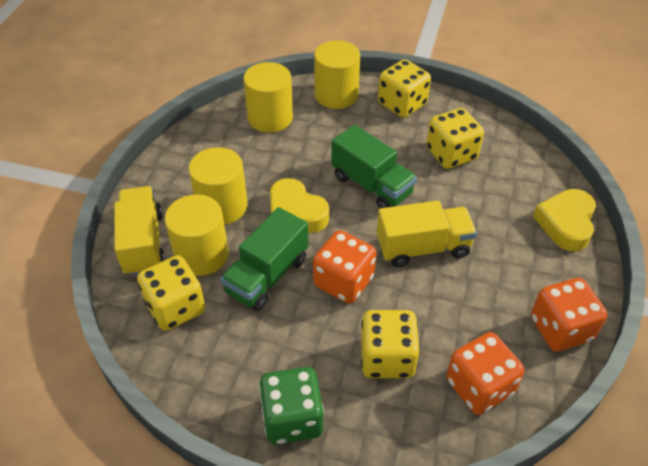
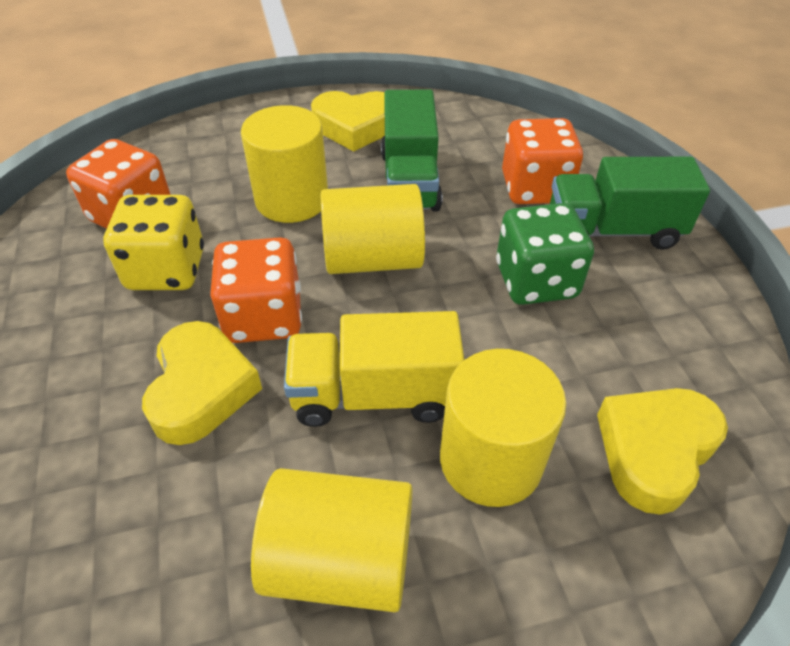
yellow dice: [137,255,205,331] [361,310,420,378] [378,59,431,118] [426,108,484,169] = 4 -> [103,195,204,290] = 1
yellow heart: [270,178,329,233] [533,189,596,252] = 2 -> [142,321,262,445] [311,91,385,152] [597,388,728,515] = 3
yellow truck: [114,186,165,276] [377,201,477,267] = 2 -> [284,311,464,427] = 1

